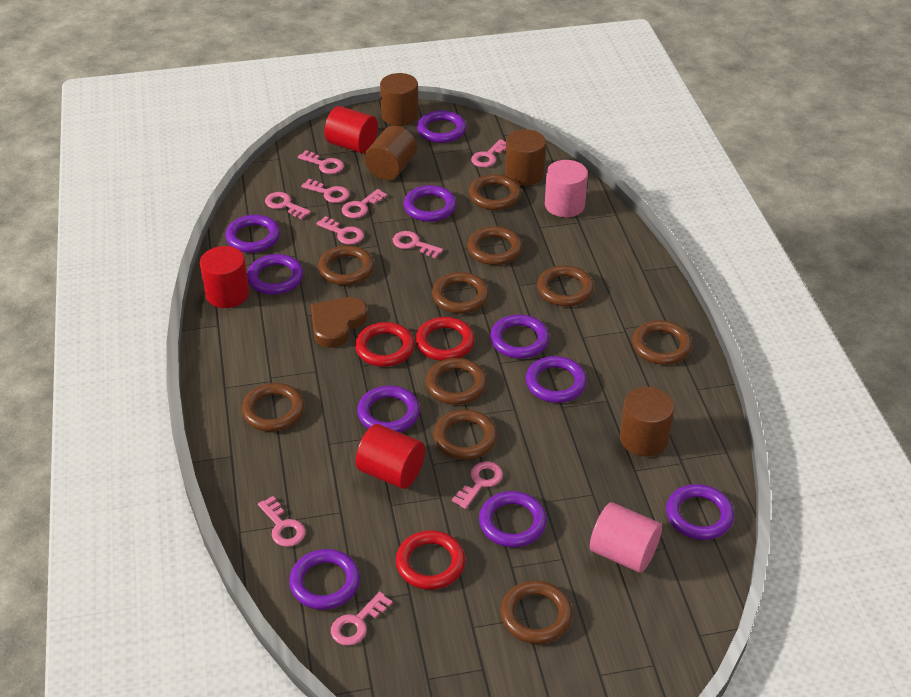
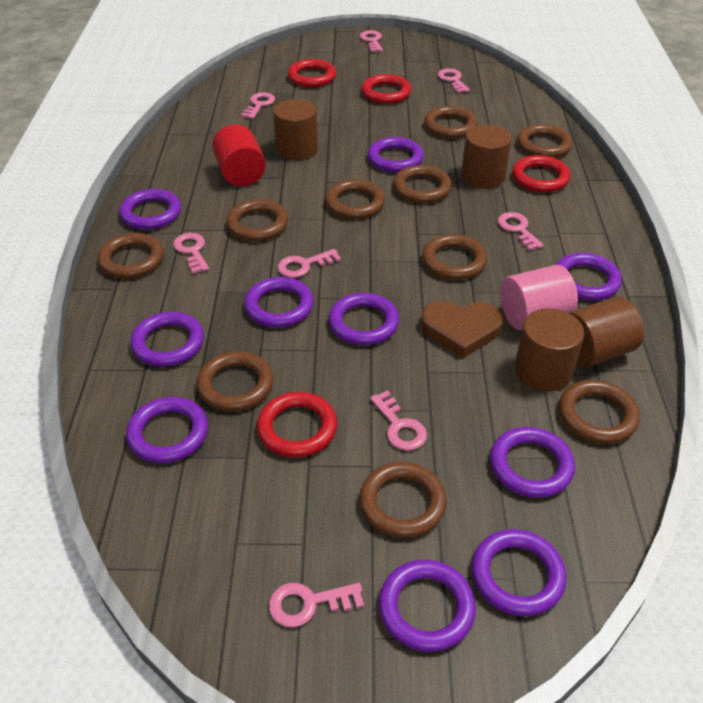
pink cylinder: [545,160,588,217] [590,502,662,573] = 2 -> [500,265,578,330] = 1
pink key: [258,496,306,547] [265,192,311,219] [298,150,344,174] [301,179,350,203] [316,216,364,245] [331,591,393,646] [342,189,387,218] [393,231,443,258] [452,462,503,509] [471,139,506,167] = 10 -> [173,233,209,274] [241,92,275,119] [269,583,364,627] [277,249,341,278] [360,30,383,52] [370,390,427,451] [438,68,470,93] [498,212,544,251] = 8
red cylinder: [200,246,249,308] [325,106,378,154] [355,424,425,489] = 3 -> [212,124,266,187] = 1
red ring: [355,322,414,367] [396,530,465,590] [415,317,475,361] = 3 -> [257,392,337,458] [288,59,336,87] [361,74,411,104] [512,155,571,193] = 4

